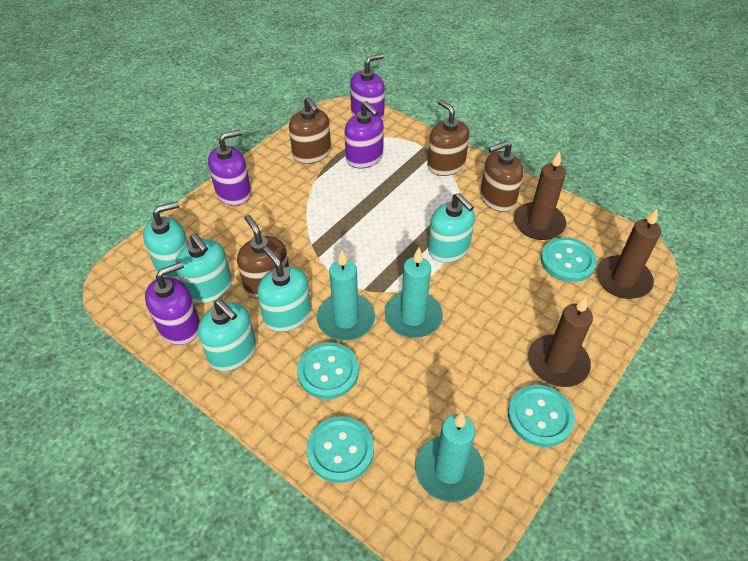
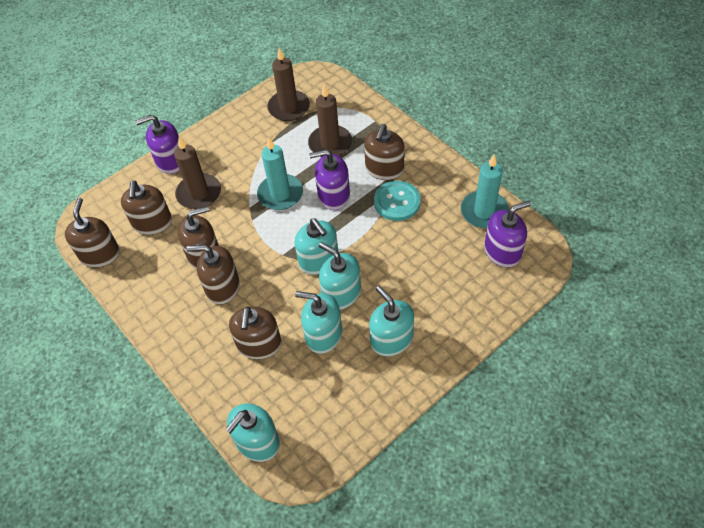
brown soap dispenser: [237,215,289,299] [289,97,331,164] [427,99,469,176] [480,141,523,212] = 4 -> [65,198,120,268] [121,181,172,235] [178,206,219,269] [186,245,240,305] [229,306,281,360] [364,124,405,180] = 6
purple soap dispenser: [145,262,200,345] [208,130,251,206] [345,101,384,168] [350,53,385,120] = 4 -> [135,115,180,174] [309,149,350,210] [484,201,531,268] = 3
turquoise button: [297,342,359,399] [307,416,374,483] [508,385,575,447] [540,237,597,282] = 4 -> [374,181,421,221] = 1
turquoise candle: [316,251,375,341] [384,248,443,338] [415,413,485,502] = 3 -> [257,138,303,210] [461,155,509,228] = 2

